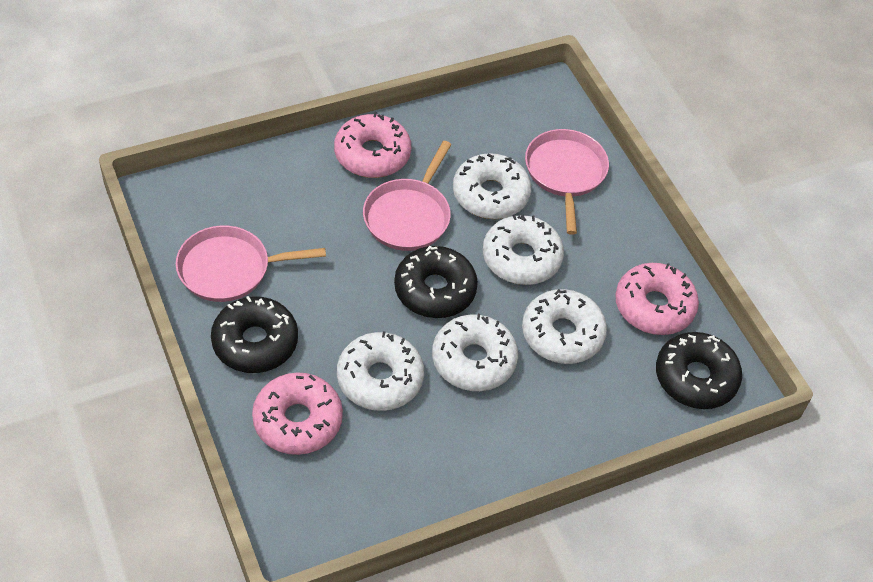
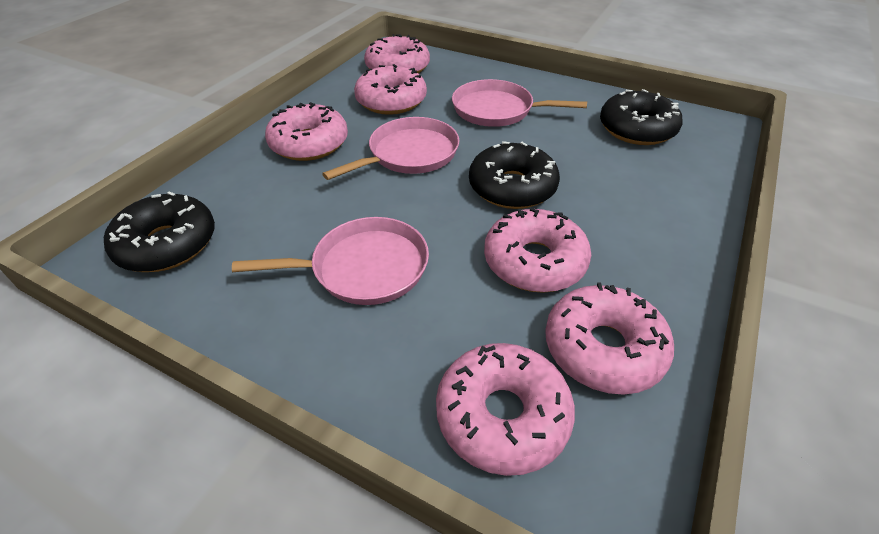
pink donut: [252,372,343,455] [334,112,411,178] [615,263,699,335] = 3 -> [265,102,348,161] [354,64,427,115] [364,34,430,74] [436,343,575,476] [484,208,591,293] [545,282,674,395] = 6
white donut: [337,331,424,411] [432,314,518,391] [453,153,531,219] [483,214,564,285] [522,289,607,364] = 5 -> none = 0

